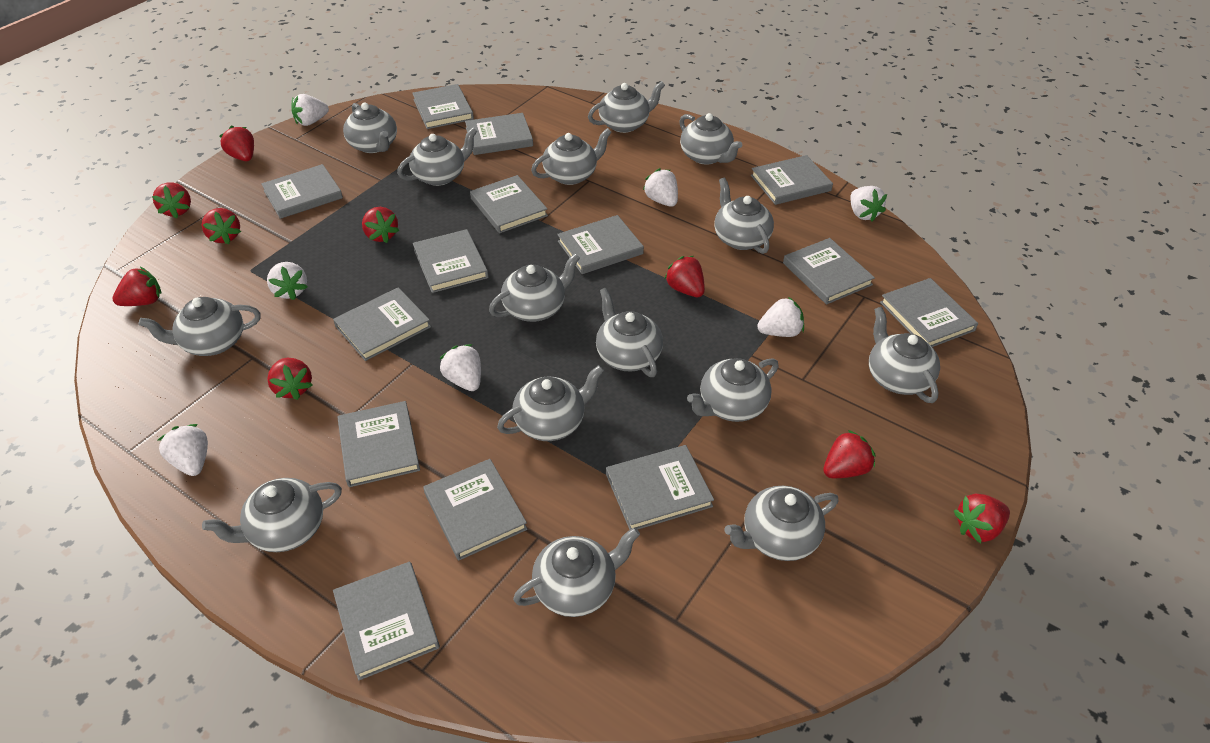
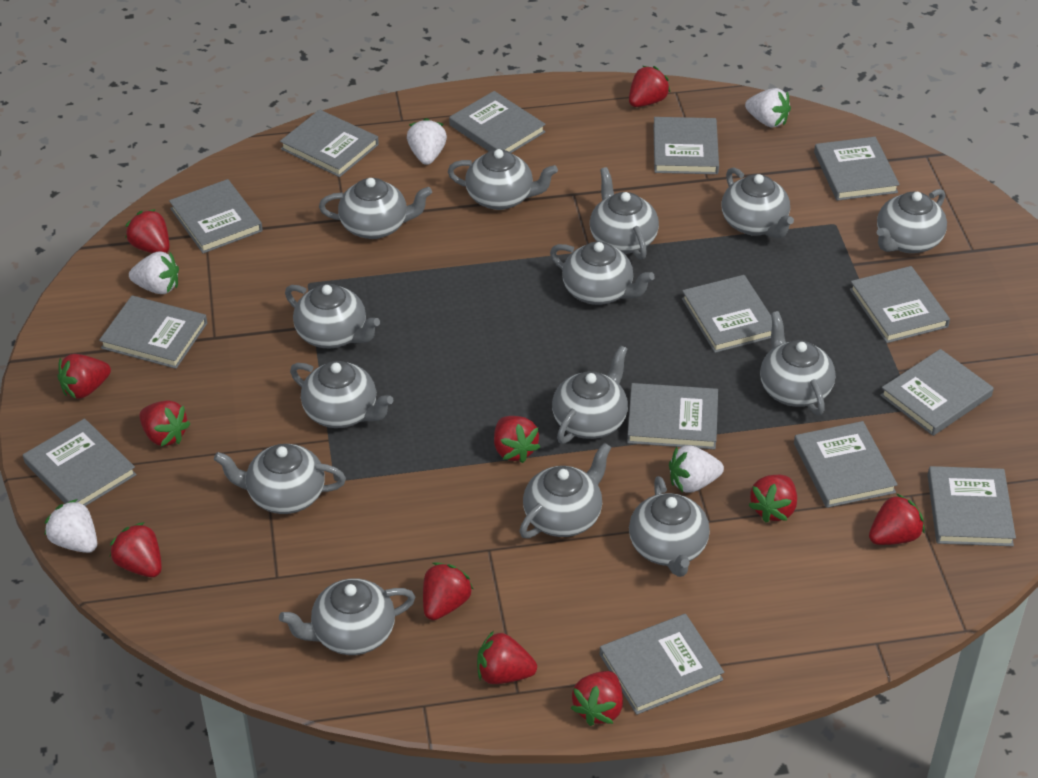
grey teapot: [138,297,261,356] [202,478,342,552] [343,102,397,153] [397,127,477,186] [489,254,580,322] [497,365,604,441] [513,527,640,617] [531,128,612,185] [588,81,665,133] [596,288,663,377] [679,113,742,165] [687,358,779,422] [714,178,774,254] [725,486,838,561] [869,307,940,403] = 15 -> [214,444,346,514] [279,578,415,655] [285,284,380,348] [290,361,393,428] [319,178,432,239] [448,149,558,210] [519,443,611,538] [550,242,655,305] [552,345,628,444] [590,167,659,260] [629,476,710,577] [722,167,794,238] [760,311,836,415] [877,189,947,253] = 14
red strawberry: [112,267,161,306] [152,182,191,218] [201,208,241,245] [219,126,254,161] [267,358,312,400] [362,207,399,243] [664,256,705,297] [823,430,875,478] [954,494,1010,543] = 9 -> [57,354,111,399] [110,522,162,577] [125,209,170,253] [139,400,191,446] [423,562,474,620] [477,631,537,684] [494,416,540,463] [571,671,623,726] [629,66,671,107] [748,475,797,523] [869,493,925,545] = 11
white strawberry: [158,424,208,476] [267,262,307,300] [292,94,329,126] [439,344,481,391] [643,168,678,207] [757,297,804,337] [850,186,887,222] = 7 -> [44,499,97,553] [129,251,179,294] [407,118,447,165] [669,446,724,493] [745,88,791,128] = 5

